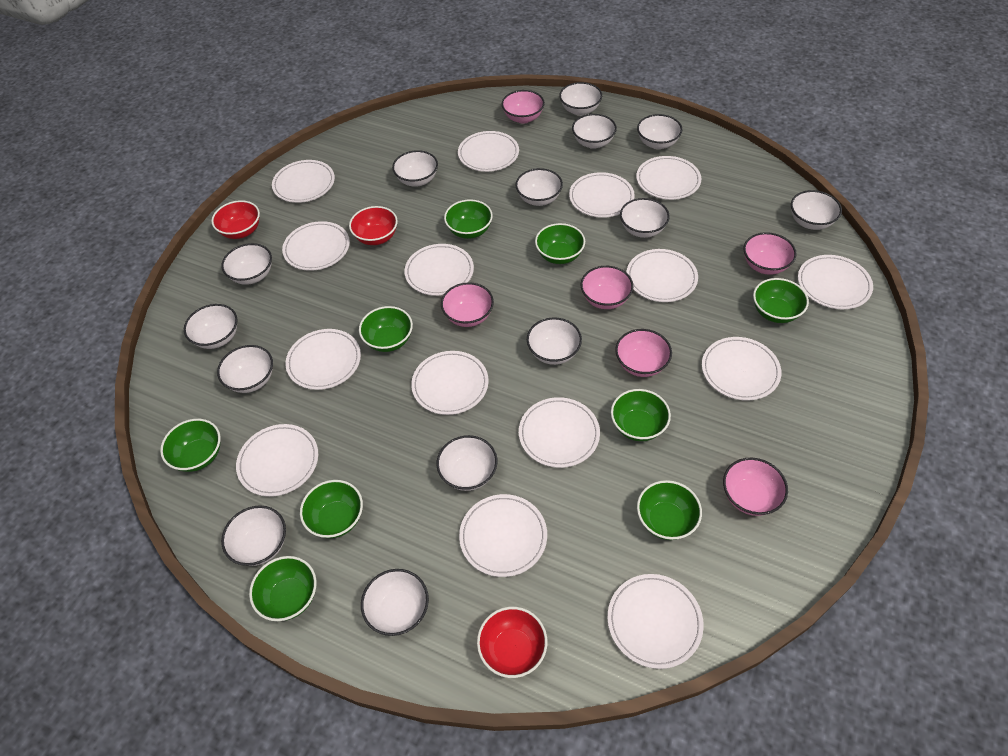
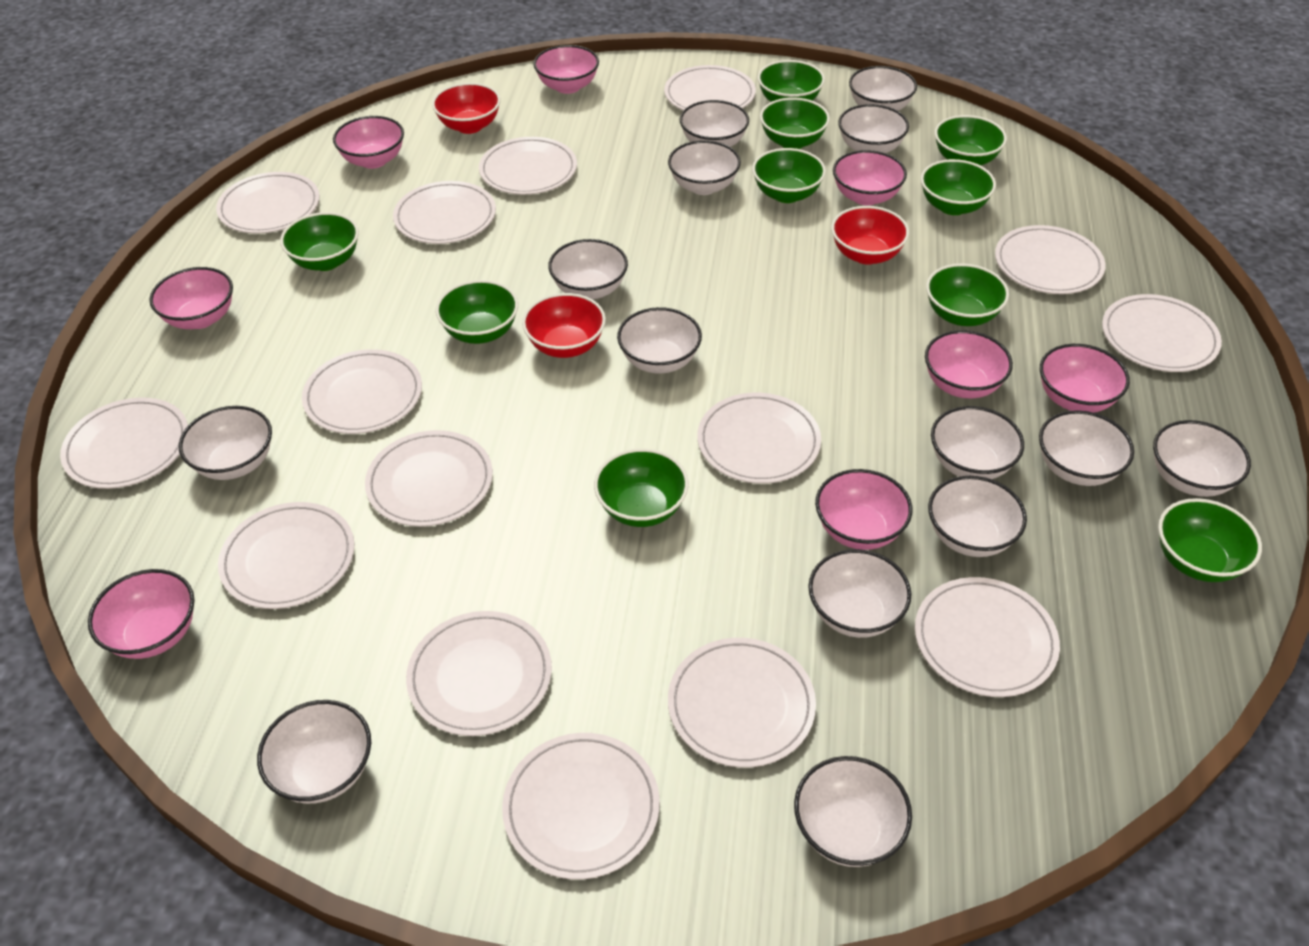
green bowl: [160,419,221,472] [249,556,317,621] [300,480,363,538] [359,306,413,352] [444,199,493,239] [535,223,585,264] [611,389,671,441] [637,480,702,540] [753,278,809,323] = 9 -> [280,212,359,271] [436,280,518,344] [594,448,689,527] [752,148,826,203] [758,60,825,102] [760,97,830,149] [921,159,996,215] [926,263,1009,326] [935,115,1007,166] [1158,498,1262,582] = 10
pink bowl: [441,282,494,327] [502,90,545,124] [581,266,634,309] [615,329,672,377] [723,458,788,516] [743,232,797,275] = 6 -> [88,569,195,659] [149,267,233,329] [333,116,404,169] [533,45,599,94] [815,469,912,550] [833,150,907,206] [925,330,1013,398] [1040,344,1130,413] = 8

